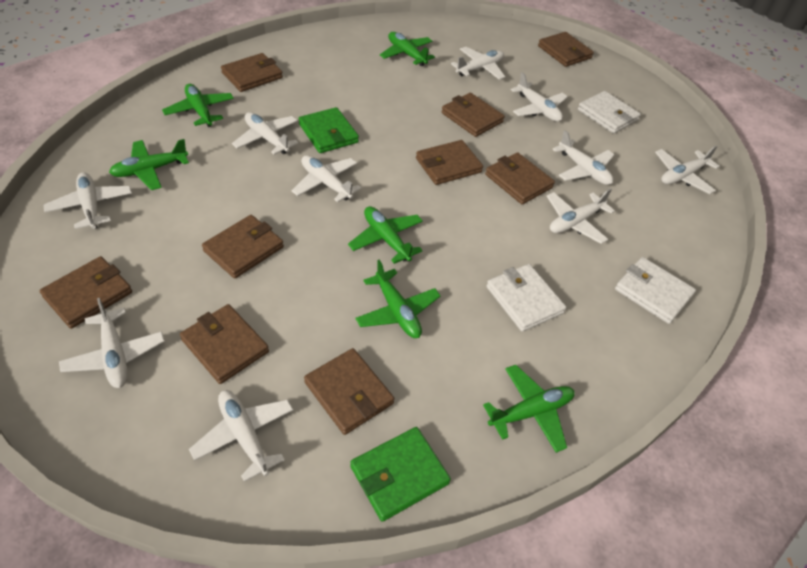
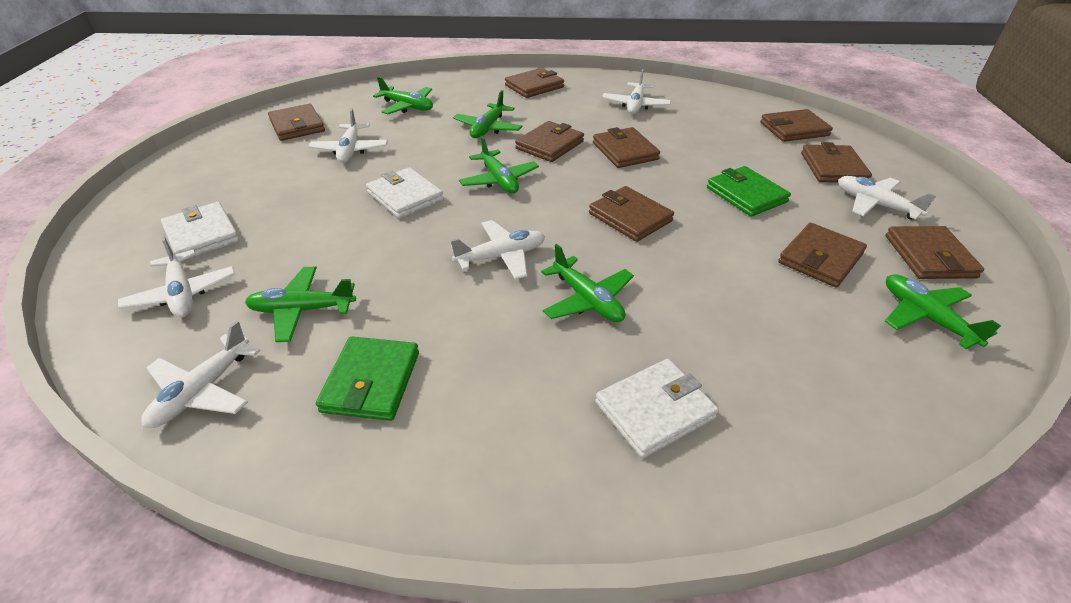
white plane: [43,172,132,229] [59,298,165,388] [189,390,293,482] [232,112,298,155] [291,155,362,202] [451,47,505,80] [511,72,568,122] [547,188,615,244] [552,130,614,185] [655,145,720,194] = 10 -> [118,236,235,317] [141,321,260,428] [308,108,388,163] [450,220,545,279] [602,69,671,114] [838,176,936,220] = 6

